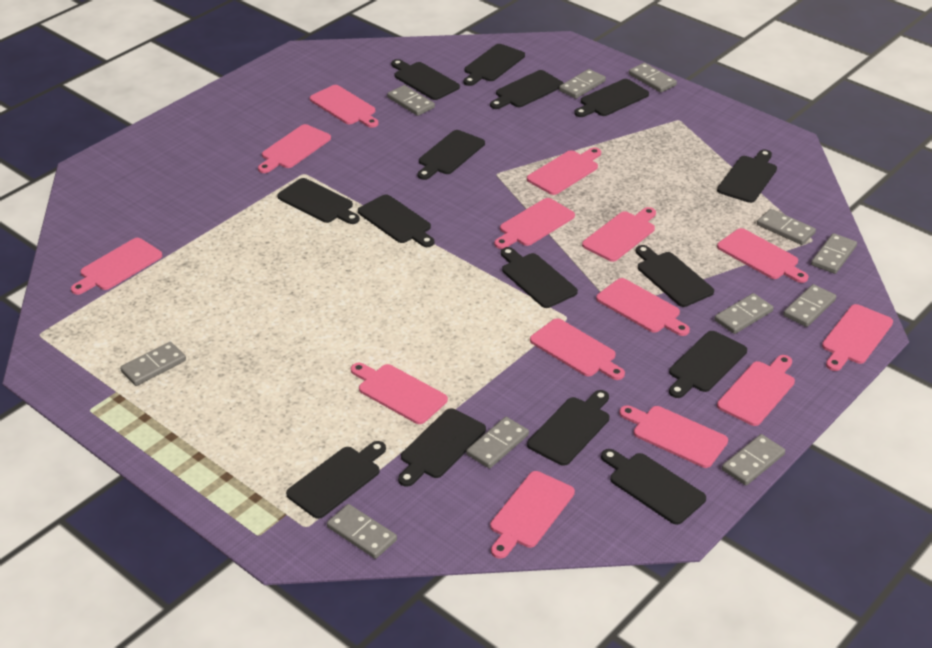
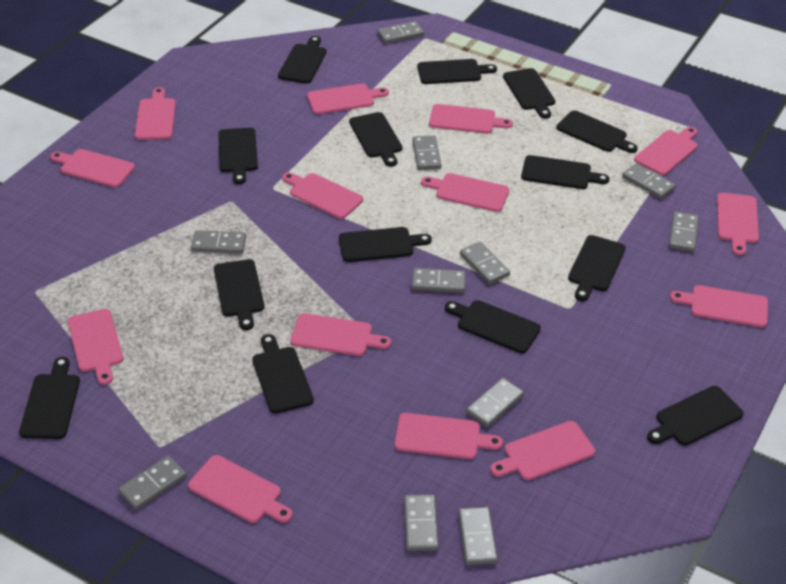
black cutting board: [277,178,360,224] [286,441,386,519] [358,194,434,247] [391,59,460,100] [398,408,486,487] [418,130,485,180] [464,44,525,86] [490,70,564,109] [501,247,578,308] [527,390,609,466] [574,79,649,117] [601,449,706,525] [636,245,714,307] [669,331,747,398] [717,149,777,203] = 15 -> [19,357,80,439] [214,259,265,330] [219,128,258,184] [252,334,314,414] [278,36,327,83] [339,227,432,262] [349,112,402,167] [417,59,497,84] [445,300,541,353] [503,68,555,119] [521,155,609,189] [556,110,638,153] [568,235,626,301] [647,386,744,445] = 14

